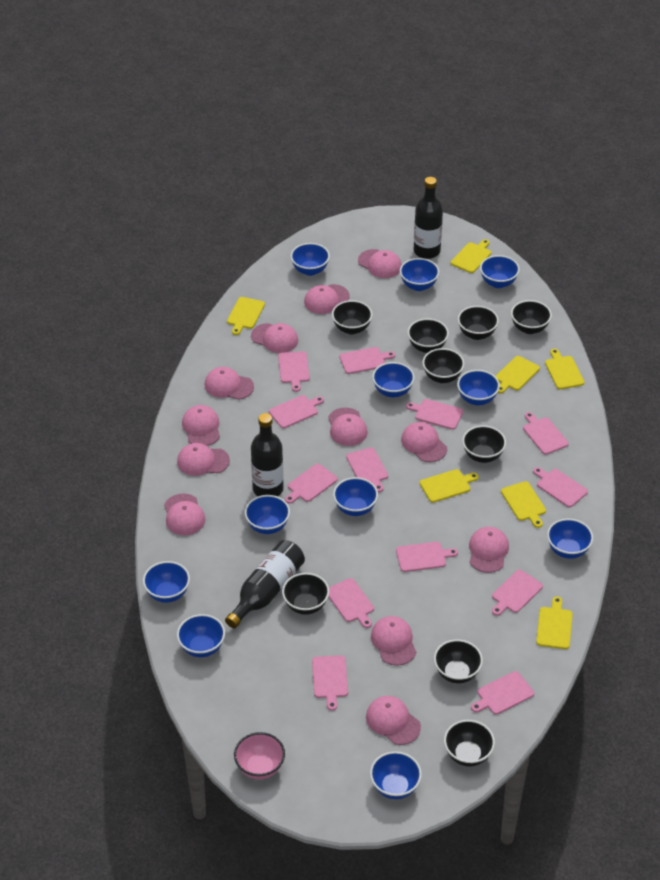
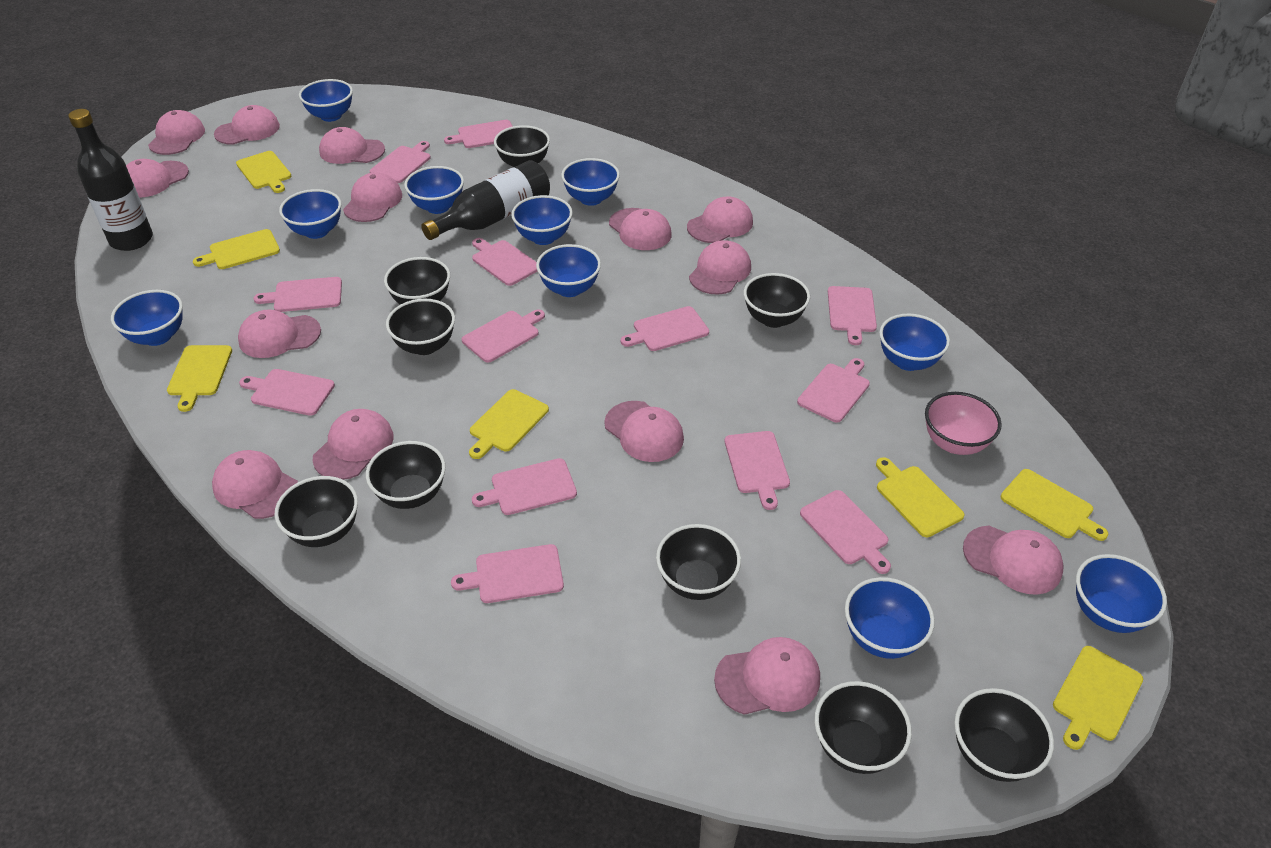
black bottle: [225,540,305,628] [251,413,284,496] [414,177,443,259] = 3 -> [68,109,153,251] [421,160,550,240] = 2
blue bowl: [143,561,190,603] [177,614,225,657] [245,495,290,534] [290,243,330,276] [333,477,378,516] [370,751,422,799] [372,362,415,398] [400,258,439,291] [457,370,500,405] [480,255,520,288] [547,518,593,559] = 11 -> [111,290,183,346] [279,189,342,239] [299,79,353,122] [404,166,464,214] [511,195,573,245] [536,244,601,297] [561,158,620,206] [845,577,935,659] [879,314,950,371] [1076,554,1167,633] = 10
pink cap: [164,493,205,535] [177,443,230,476] [182,405,220,446] [205,367,254,400] [251,323,298,353] [304,284,350,314] [328,408,368,446] [358,249,402,278] [366,696,421,745] [371,616,416,666] [401,422,447,462] [469,527,509,573] = 12 -> [126,159,189,198] [148,110,205,155] [212,450,298,519] [214,105,280,145] [238,310,321,358] [313,409,394,480] [319,127,385,164] [343,172,402,222] [604,401,684,462] [609,208,672,250] [687,196,753,243] [689,240,751,295] [714,637,820,715] [963,526,1064,595] = 14

